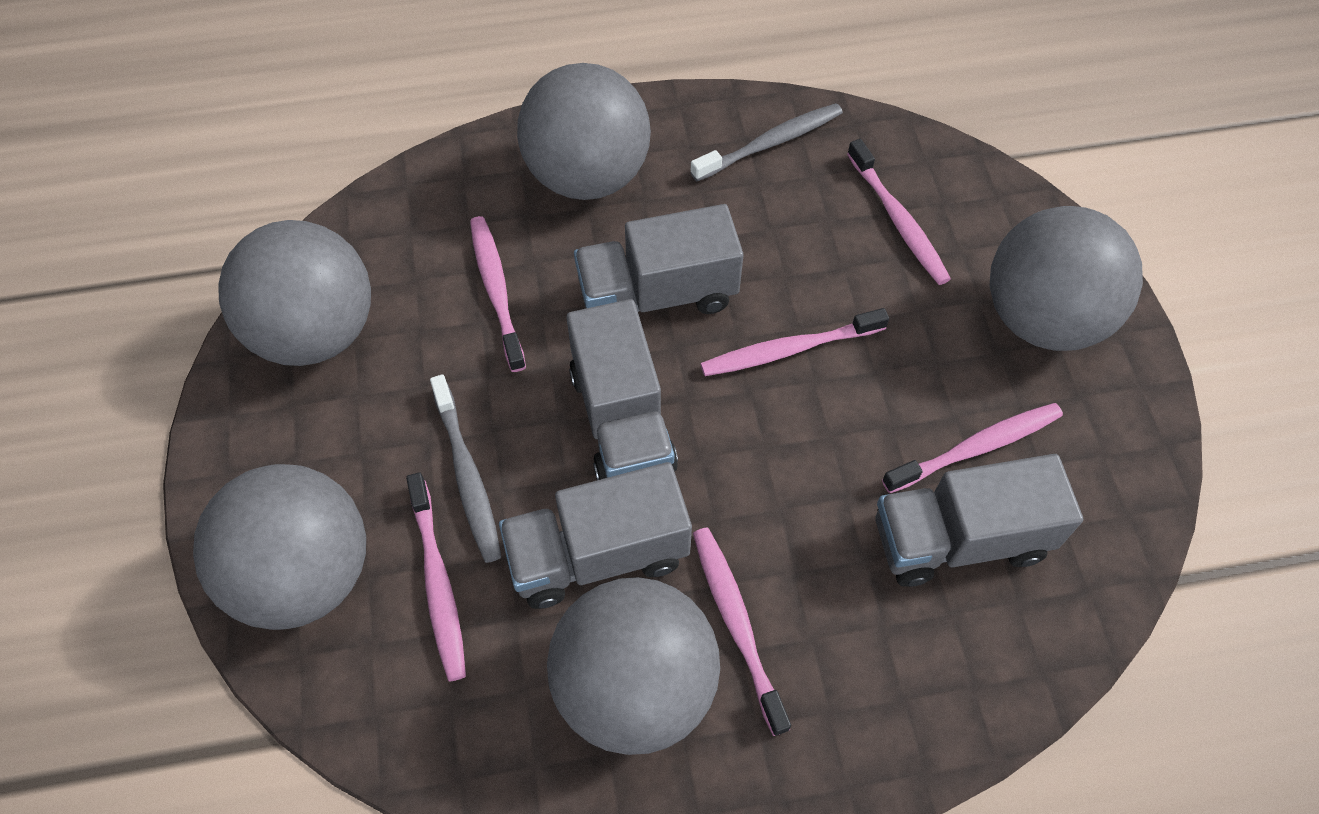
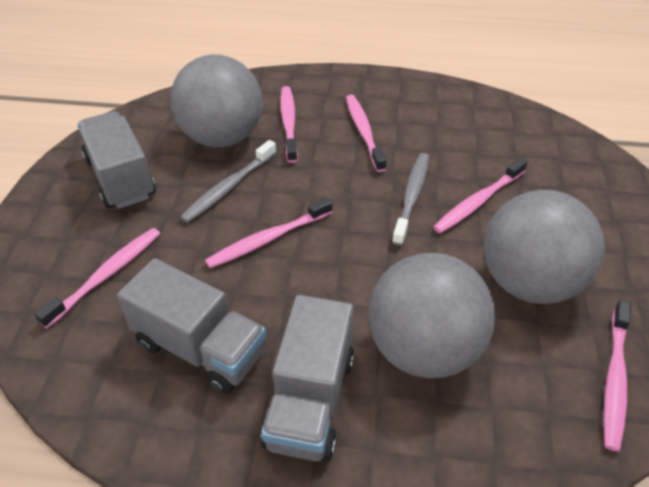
grey ball: [193,464,366,630] [218,220,371,366] [517,63,651,200] [547,577,720,755] [990,206,1143,351] = 5 -> [171,54,262,147] [368,253,495,378] [484,190,605,304] = 3
grey truck: [499,462,692,609] [566,299,678,480] [574,204,744,314] [876,454,1083,587] = 4 -> [77,111,156,209] [117,258,266,394] [261,295,354,462] = 3

